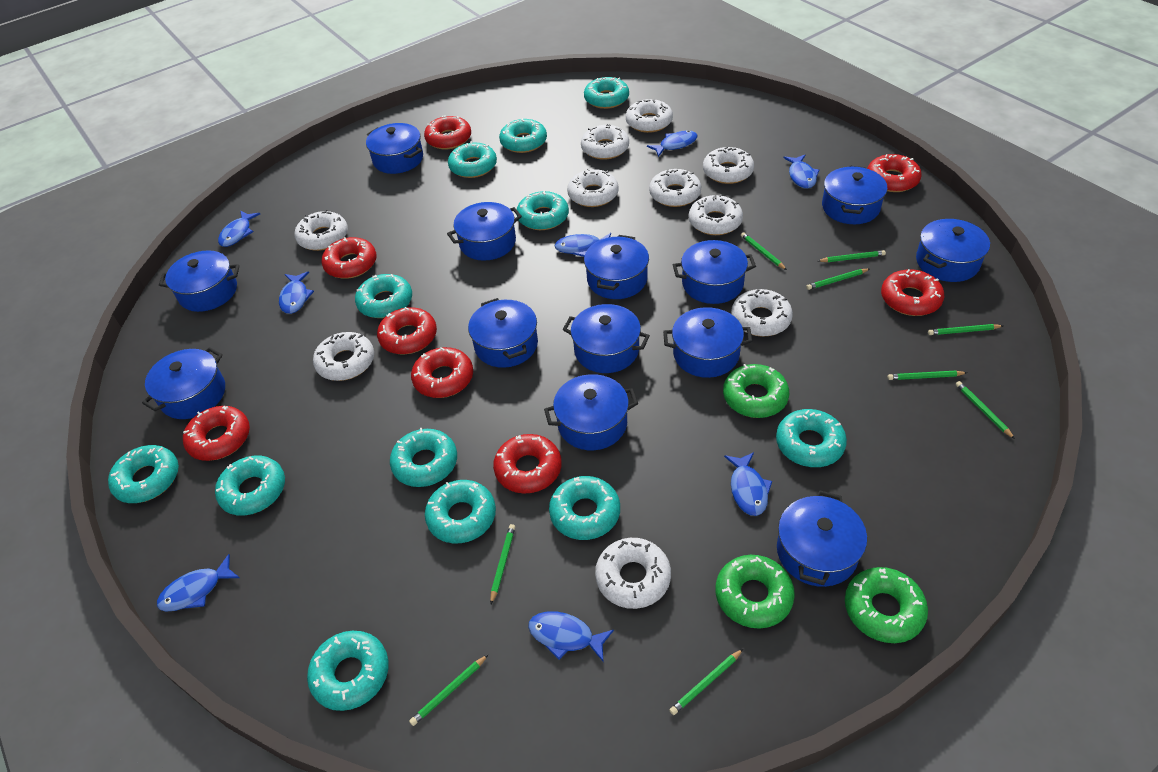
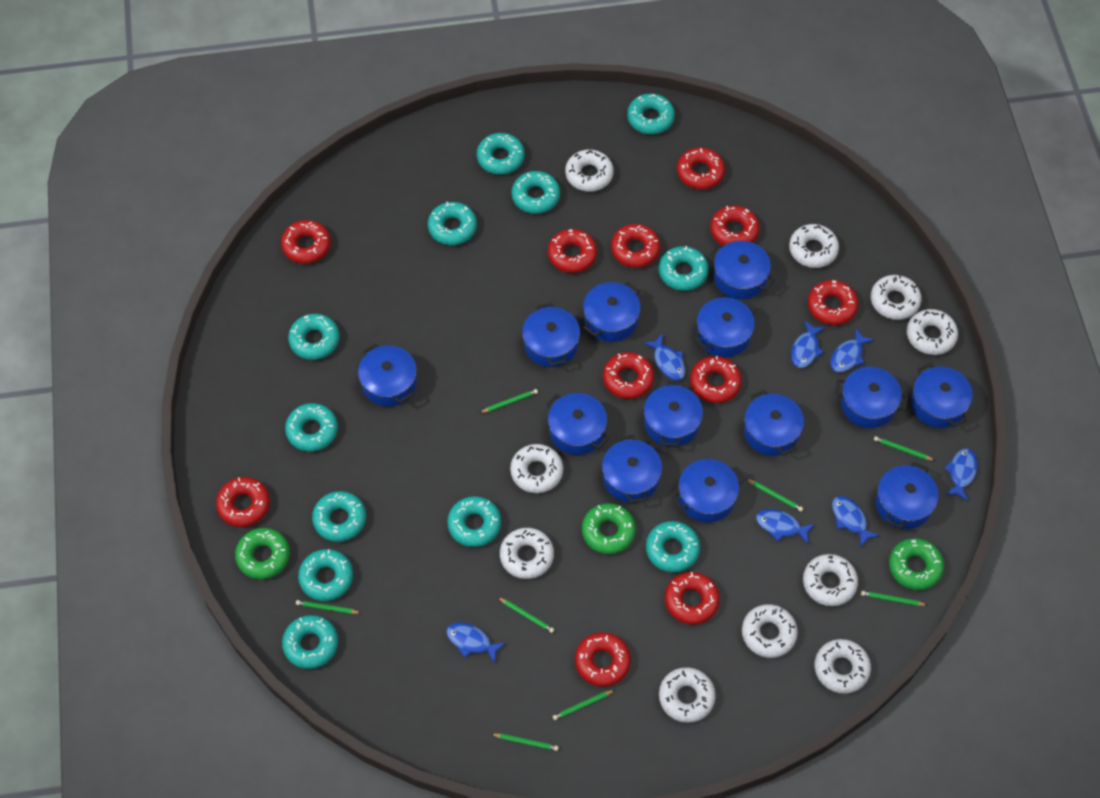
blue fish: [157,554,240,611] [218,210,260,247] [279,272,314,314] [528,611,614,661] [554,233,611,257] [647,130,698,157] [724,452,772,516] [784,155,819,189] = 8 -> [446,622,505,664] [643,334,685,380] [756,509,814,544] [791,320,825,368] [830,328,874,372] [832,496,880,547] [944,448,978,501] = 7
green pencil: [409,655,488,726] [490,524,515,604] [670,649,743,715] [741,232,787,270] [806,269,869,290] [818,250,886,262] [888,370,967,380] [928,324,1003,335] [956,381,1015,439] = 9 -> [296,600,361,614] [480,389,538,413] [491,733,559,751] [498,597,554,633] [553,690,615,720] [746,479,803,512] [861,591,927,606] [874,436,935,461] = 8
red donut: [183,406,250,461] [321,237,377,279] [377,307,437,354] [411,347,473,398] [424,115,471,149] [493,434,562,493] [867,154,921,192] [881,269,944,316] = 8 -> [216,477,270,527] [281,220,331,264] [548,229,597,273] [575,632,631,687] [603,352,654,399] [611,224,660,268] [665,572,720,624] [677,147,725,190] [690,356,742,403] [710,205,760,246] [808,280,858,325] = 11

